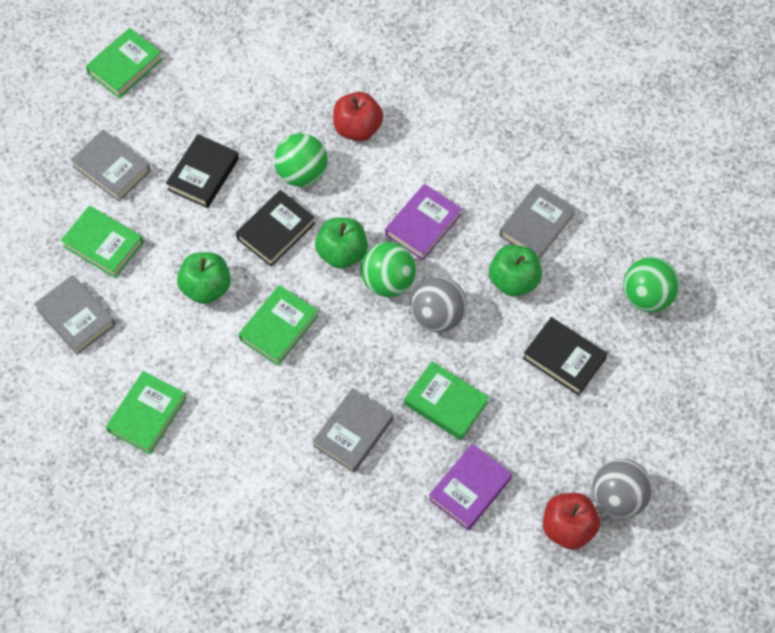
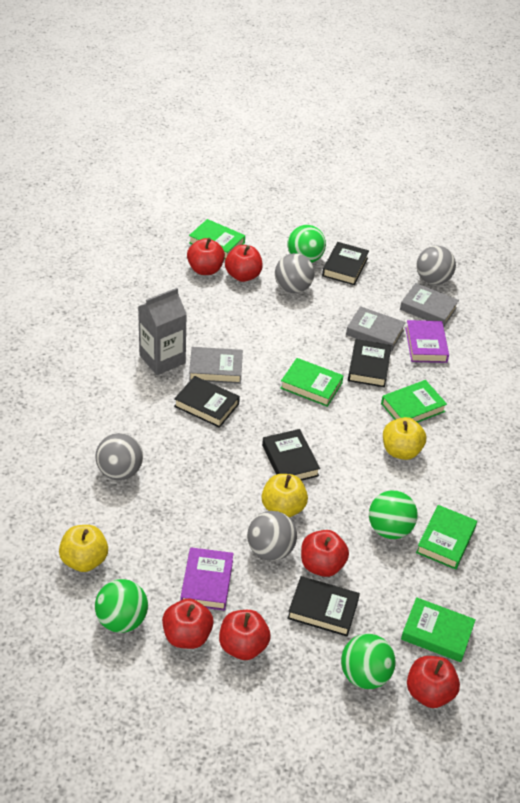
black book: [166,134,239,208] [236,190,315,267] [523,317,607,395] = 3 -> [174,376,240,428] [262,429,320,481] [287,576,360,636] [322,242,369,285] [348,339,392,387] = 5
green apple: [177,252,231,304] [315,217,368,269] [489,245,542,297] = 3 -> none = 0
green ball: [274,133,328,187] [361,242,416,297] [623,257,680,313] = 3 -> [95,579,148,633] [287,225,326,263] [341,634,396,689] [369,490,418,539] = 4
grey ball: [411,277,467,333] [593,459,652,518] = 2 -> [95,433,143,480] [247,511,297,561] [275,253,315,293] [416,246,456,285] = 4
grey book: [34,275,115,355] [71,129,151,202] [313,388,393,473] [499,184,576,259] = 4 -> [189,347,243,384] [346,306,406,351] [400,283,459,327] = 3
grey carton: none = 0 -> [138,288,187,375] = 1
red apple: [333,92,383,141] [543,493,600,550] = 2 -> [162,598,214,649] [187,238,225,275] [219,610,270,660] [225,245,263,282] [301,530,349,577] [407,656,460,708] = 6
yellow apple: none = 0 -> [59,525,108,572] [262,474,308,517] [383,417,426,460] = 3

